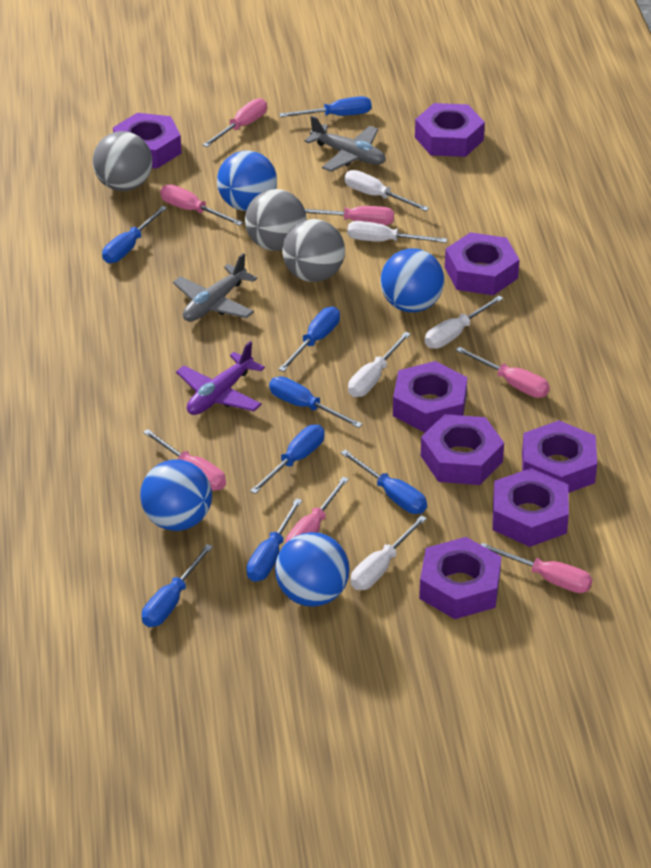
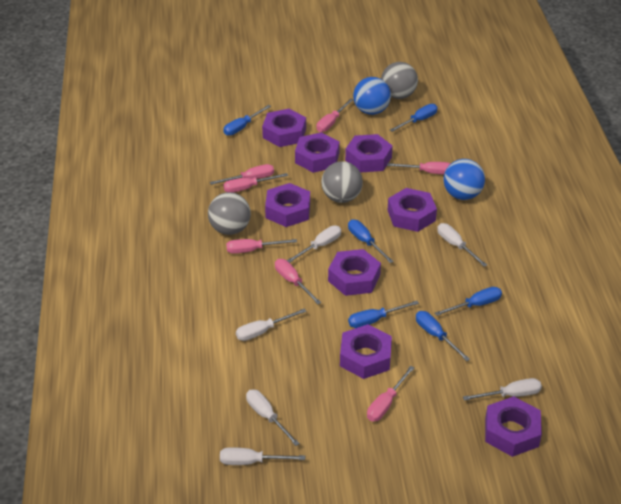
blue ball: [140,459,212,531] [217,150,277,211] [275,532,349,607] [380,249,444,312] = 4 -> [353,77,391,115] [443,159,485,200] = 2
blue screwdriver: [102,206,167,263] [142,544,213,627] [246,498,302,582] [250,425,324,494] [269,376,363,428] [278,307,340,372] [279,96,371,117] [340,450,427,514] = 8 -> [223,105,271,136] [348,219,394,263] [348,301,419,328] [390,104,438,132] [416,311,470,361] [435,287,502,316] = 6
grey plane: [173,253,257,321] [304,116,386,172] = 2 -> none = 0
purple plane: [176,341,265,415] = 1 -> none = 0
white screwdriver: [344,170,429,211] [347,221,447,243] [348,332,411,397] [351,515,427,590] [425,296,503,349] = 5 -> [220,447,305,465] [236,309,306,341] [246,389,300,446] [287,226,341,263] [437,223,487,267] [463,378,542,401] = 6

